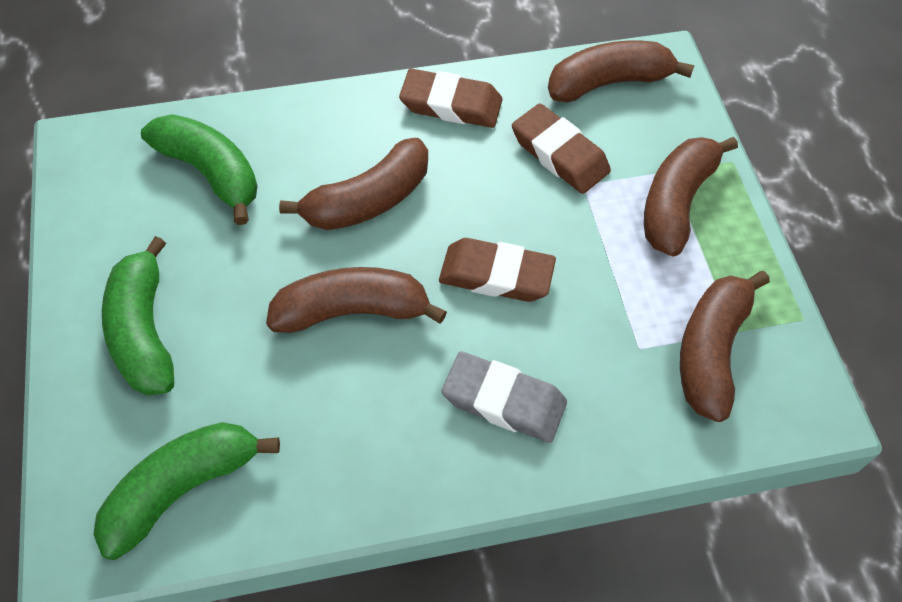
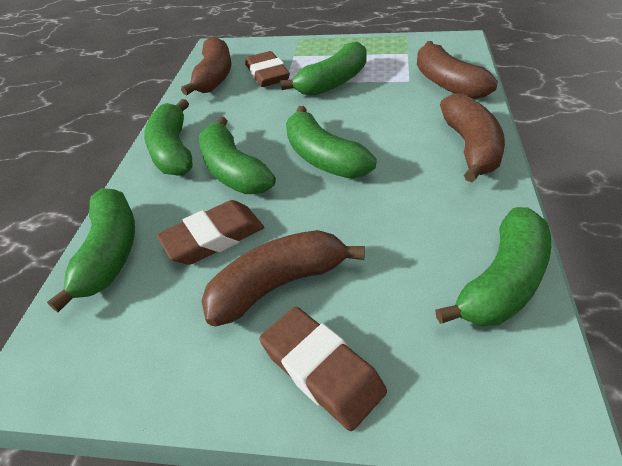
brown banana: [266,267,447,333] [279,138,428,230] [548,41,695,102] [644,137,738,257] [680,271,770,422] = 5 -> [181,36,232,96] [201,230,365,326] [417,41,498,99] [440,93,505,182] = 4
green banana: [93,422,280,560] [102,236,174,396] [141,114,258,225] = 3 -> [47,188,135,312] [144,99,192,176] [199,117,276,194] [280,41,367,96] [286,106,376,178] [435,207,551,326] = 6
grey eraser: [441,352,567,443] = 1 -> none = 0

